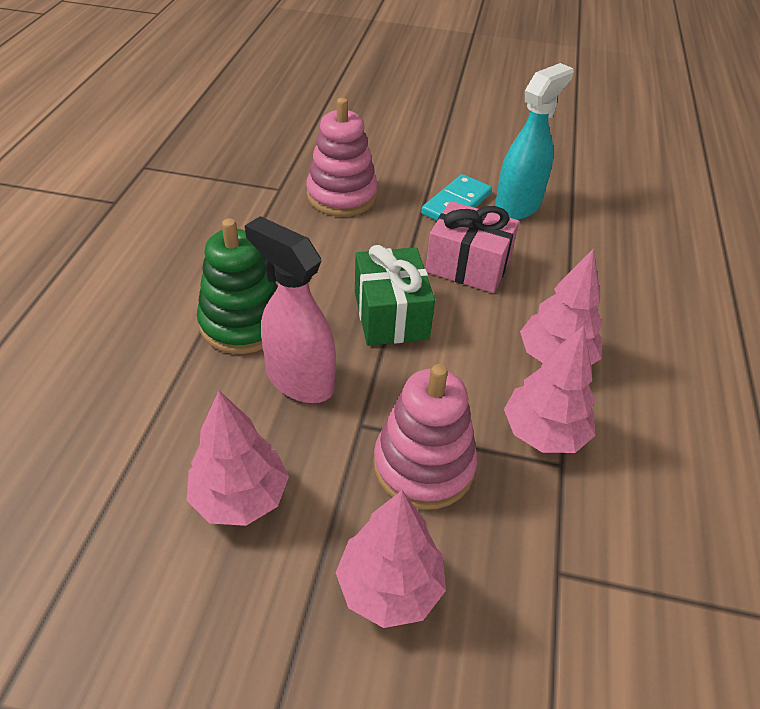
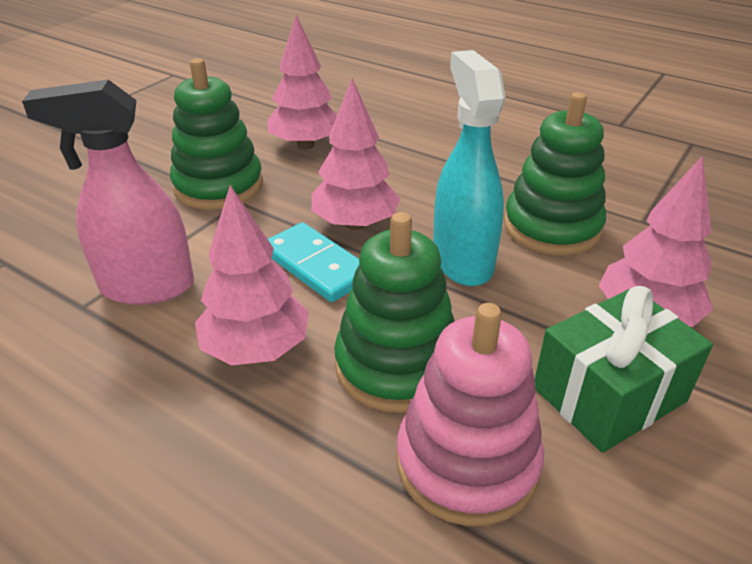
green stacking toy: [197,218,278,354] = 1 -> [170,58,263,210] [334,212,455,413] [504,92,606,256] = 3
pink gift: [426,201,519,293] = 1 -> none = 0
pink stacking toy: [306,98,378,217] [373,364,478,510] = 2 -> [396,303,544,526] = 1

